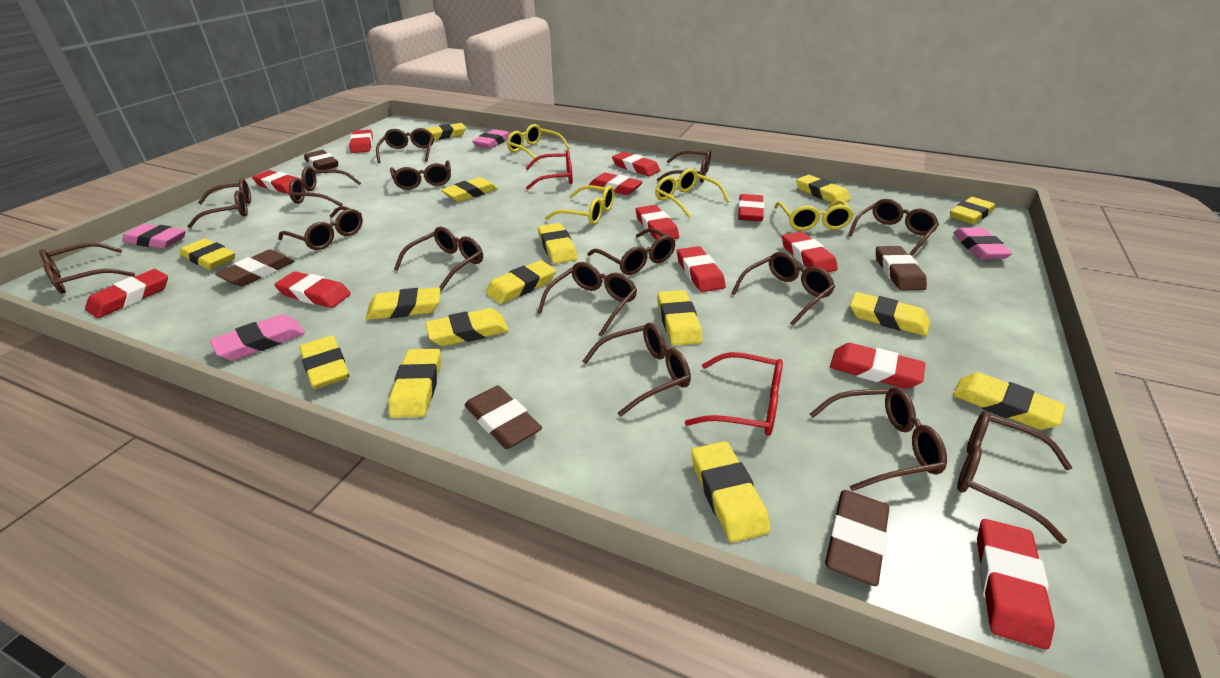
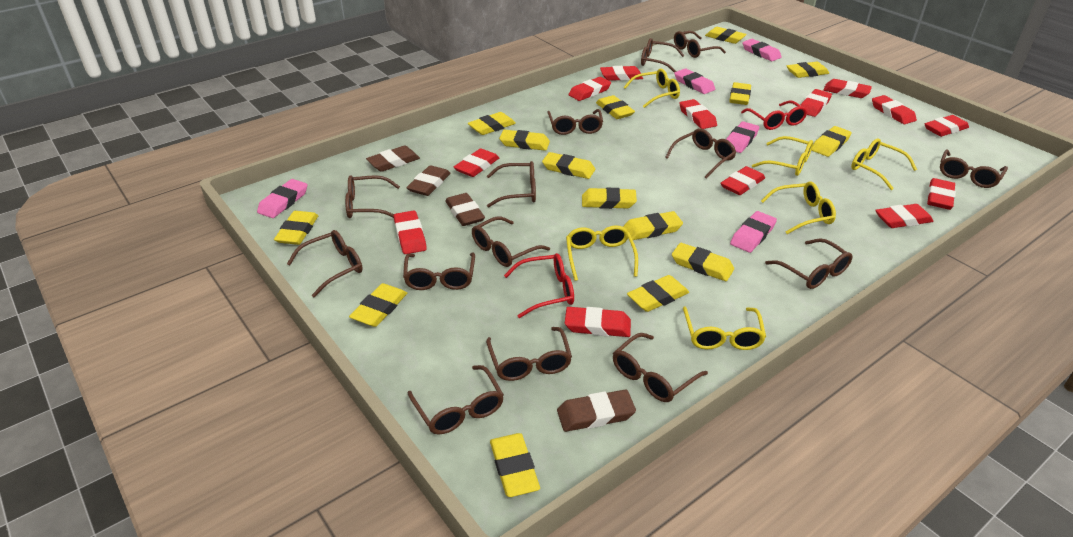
brown eraser: [215,250,295,287] [304,150,338,170] [465,386,542,449] [825,490,889,586] [876,246,927,290] = 5 -> [366,146,420,172] [406,165,451,196] [446,193,485,226] [557,389,636,432] = 4
brown glasses: [39,242,135,294] [188,179,251,228] [278,206,363,250] [289,166,361,206] [376,128,434,163] [390,160,451,190] [394,227,483,291] [538,262,637,337] [582,322,691,417] [587,228,676,275] [657,149,711,183] [732,252,835,326] [809,387,947,491] [848,199,939,256] [957,411,1072,544] = 15 -> [287,230,363,297] [345,175,400,218] [403,253,475,290] [408,365,504,435] [472,217,550,267] [486,327,572,381] [487,161,536,208] [547,109,603,135] [613,333,708,402] [641,38,685,73] [665,128,736,179] [674,31,726,58] [765,238,853,289] [940,150,1008,188] = 14
pink eraser: [122,224,186,249] [210,314,305,360] [472,129,510,149] [953,227,1013,259] = 4 -> [257,179,307,218] [674,68,715,94] [726,121,759,153] [730,211,777,253] [742,39,782,61] = 5
red eraser: [85,269,168,318] [252,170,299,194] [274,271,351,308] [349,130,373,153] [589,173,643,195] [612,152,660,176] [636,205,679,240] [677,246,726,292] [738,194,764,222] [782,232,838,272] [830,343,925,389] [977,519,1055,650] = 12 -> [394,211,427,254] [453,148,499,177] [565,307,631,337] [568,77,611,101] [600,66,643,81] [679,99,717,129] [721,166,765,195] [801,89,832,117] [823,79,872,98] [872,95,917,124] [875,204,933,228] [925,115,969,137] [927,178,956,210] = 13
yellow glasses: [507,124,570,163] [545,185,615,225] [655,168,729,218] [774,200,854,231] = 4 -> [566,226,638,281] [624,69,680,108] [683,306,766,350] [752,136,813,176] [761,181,836,234] [851,138,917,190] = 6

